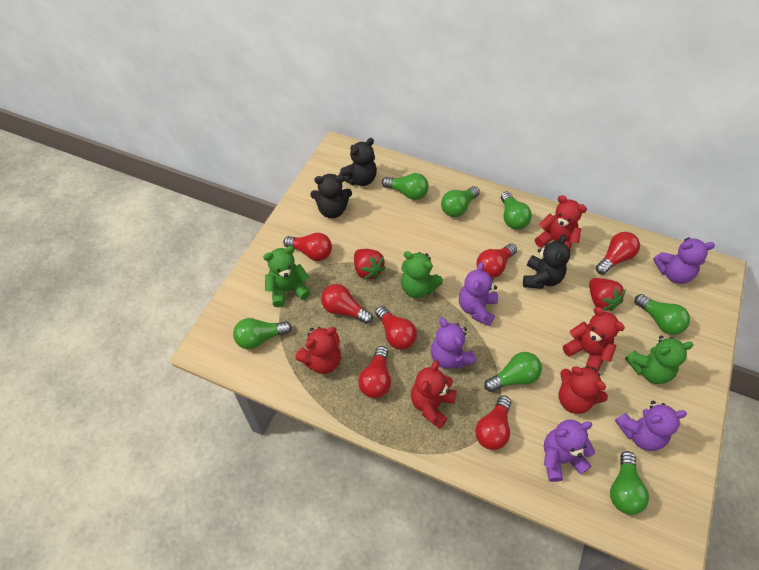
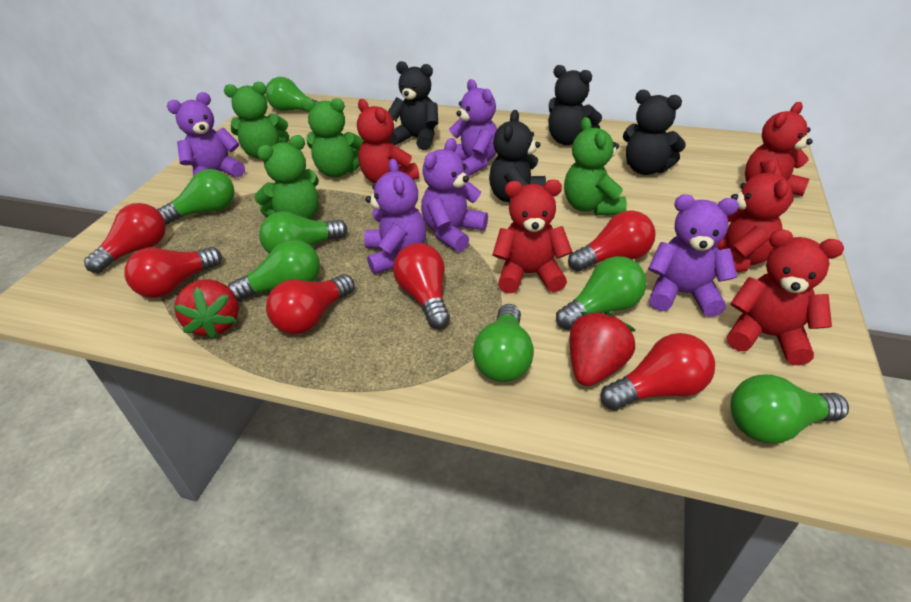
black teddy bear: [311,174,352,218] [339,138,377,186] [523,234,570,289] = 3 -> [388,61,438,150] [489,110,546,204] [548,65,602,145] [623,90,686,175] = 4
green teddy bear: [263,246,311,307] [401,251,443,298] [625,336,693,384] = 3 -> [224,82,289,159] [254,135,319,219] [301,98,363,178] [564,117,627,215] = 4
red light bulb: [283,233,332,261] [321,284,373,324] [358,346,391,398] [375,306,417,350] [475,396,511,450] [477,244,517,278] [596,232,640,275] = 7 -> [84,203,166,273] [124,247,222,298] [266,274,355,334] [393,243,450,329] [568,210,656,271] [600,333,715,410] = 6

